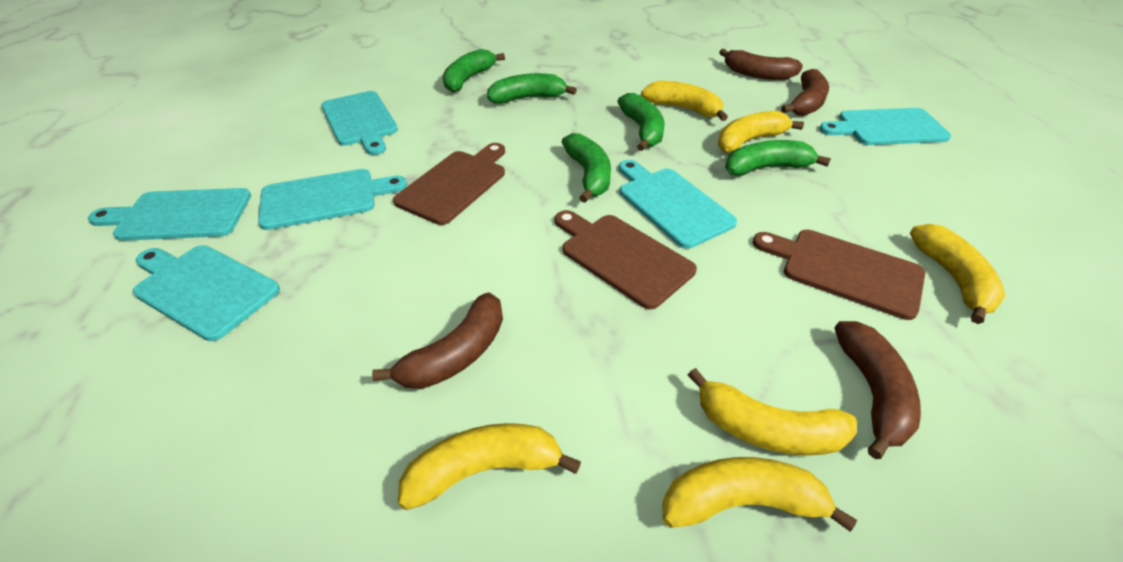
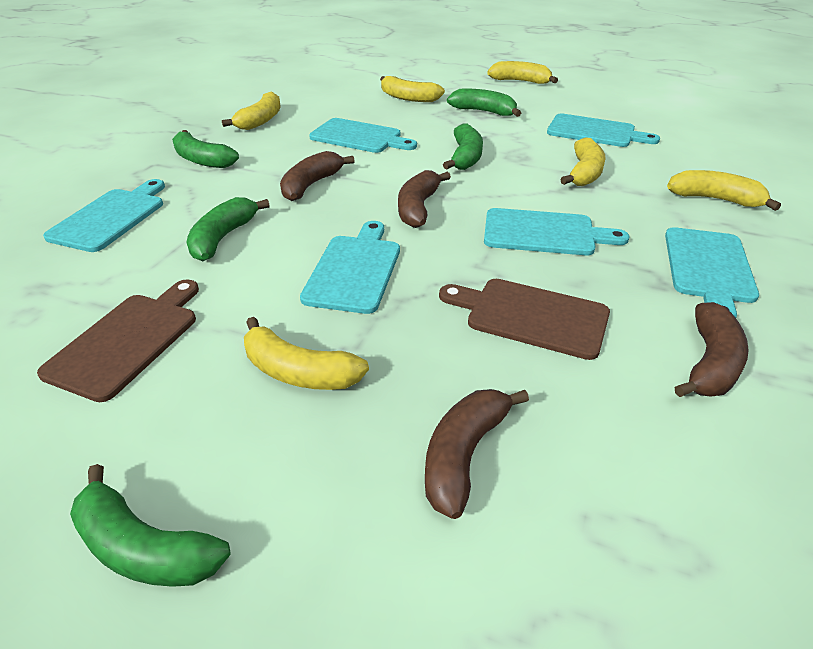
brown cutting board: [393,143,505,225] [555,210,697,310] [753,230,925,320] = 3 -> [37,279,199,402] [439,279,610,360] = 2

